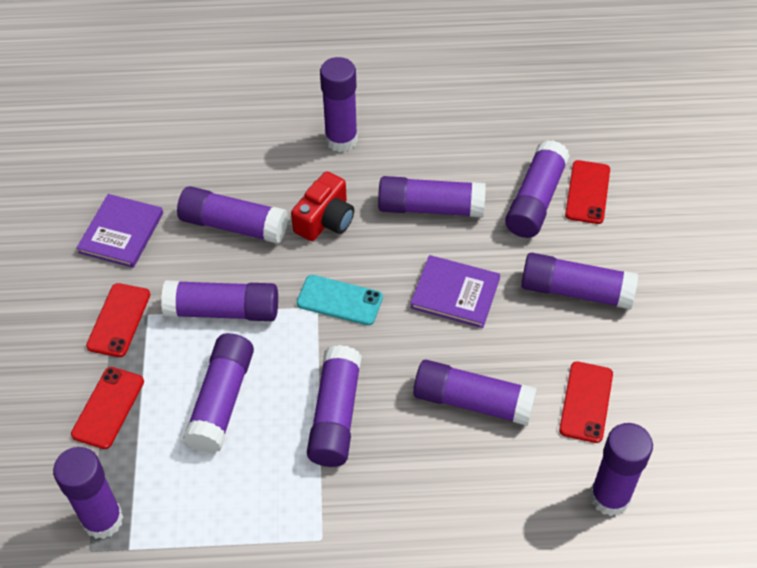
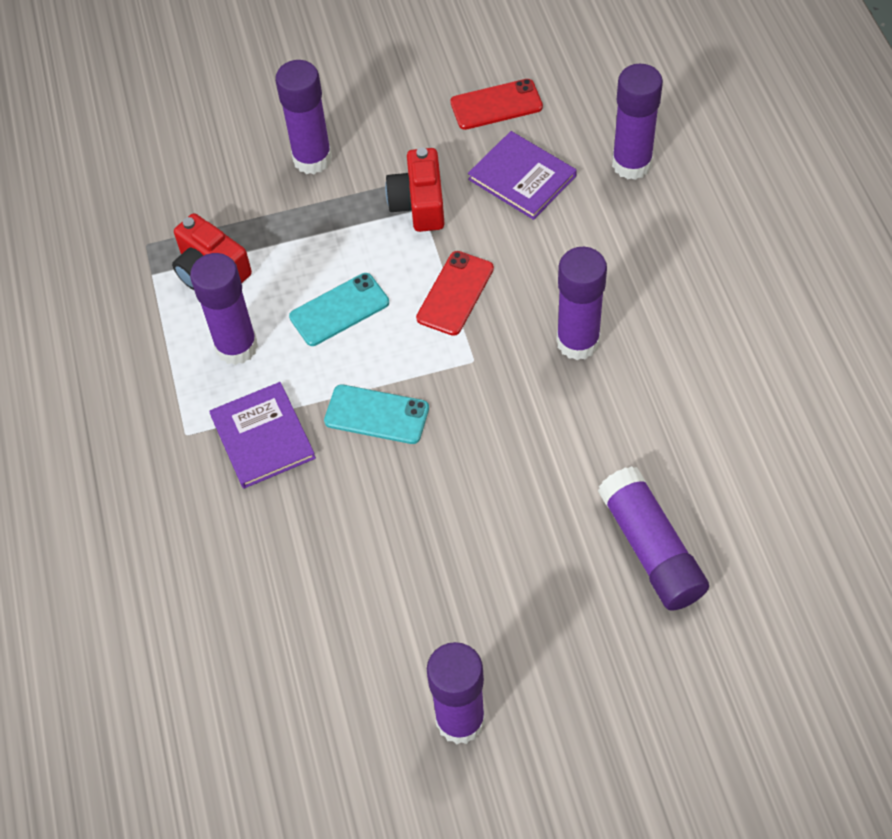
purple glue stick: [53,447,123,539] [161,280,278,321] [177,186,288,244] [183,333,254,453] [307,345,362,467] [320,57,358,152] [378,176,486,218] [413,360,537,426] [505,140,570,238] [521,253,638,310] [590,423,653,516] = 11 -> [190,253,258,365] [275,60,332,174] [427,642,485,744] [556,247,607,360] [598,466,709,611] [612,64,663,180] = 6
red camera: [291,171,354,241] = 1 -> [172,213,252,290] [385,148,444,232] = 2
red phone: [71,367,144,449] [86,283,150,357] [559,361,613,443] [565,160,610,224] = 4 -> [416,251,494,336] [450,79,543,130] = 2
turquoise phone: [297,275,383,325] = 1 -> [289,273,389,346] [324,384,429,444] = 2

